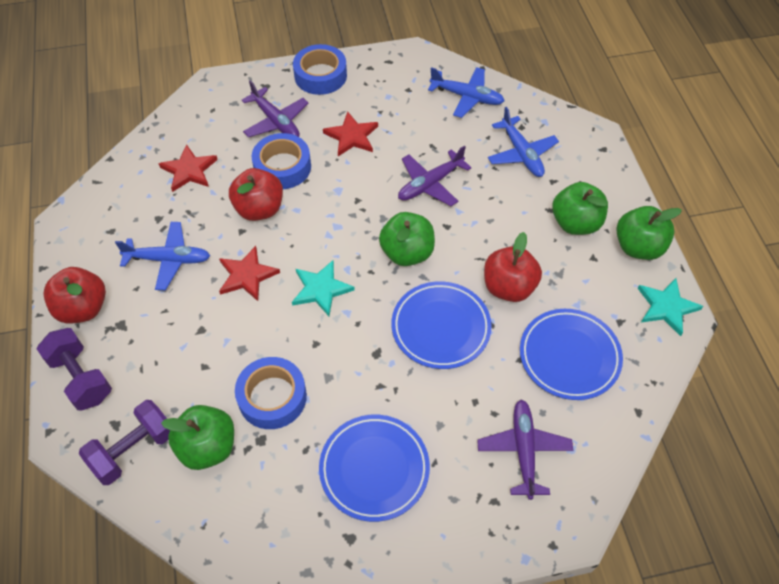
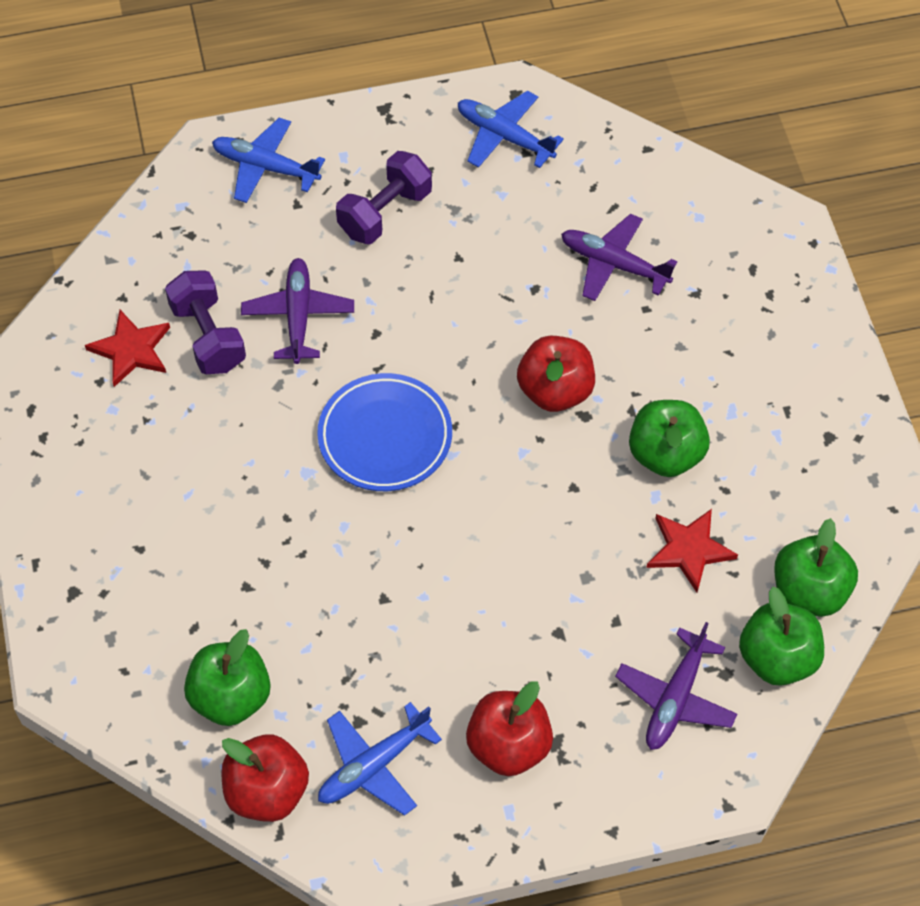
blue plate: [319,415,430,522] [391,281,492,369] [520,309,623,400] = 3 -> [317,373,452,491] = 1
blue tape: [235,357,307,429] [252,133,311,189] [293,44,347,95] = 3 -> none = 0
red star: [159,144,218,192] [219,246,280,301] [323,112,378,156] = 3 -> [85,310,170,387] [646,509,738,592] = 2
turquoise star: [292,260,355,316] [638,278,703,336] = 2 -> none = 0

